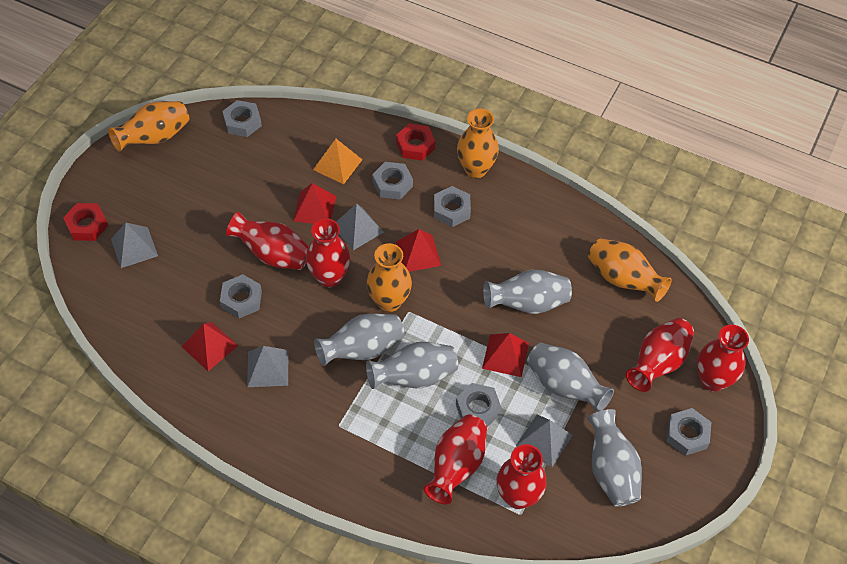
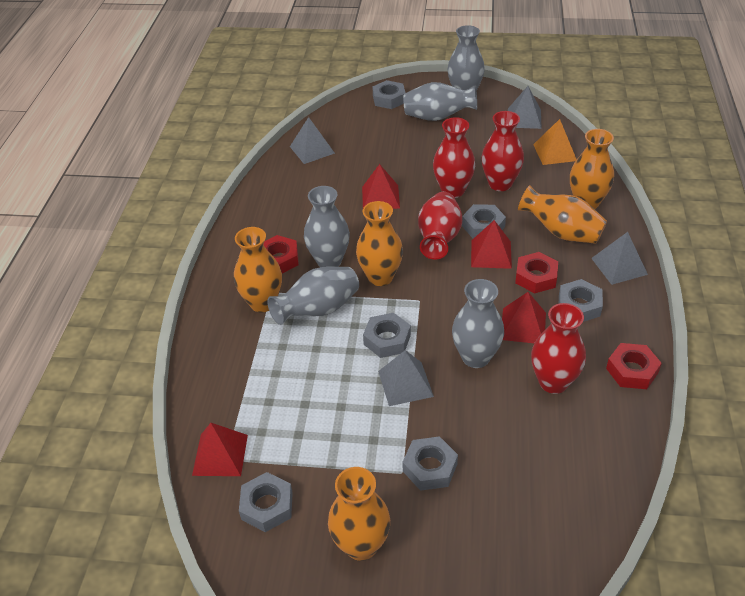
orange vase: [108,101,189,152] [367,243,412,312] [457,109,499,178] [588,238,672,302] = 4 -> [234,227,282,312] [328,467,390,561] [356,201,403,286] [518,185,607,244] [570,129,614,209] = 5
red nut: [63,203,108,241] [396,123,436,161] = 2 -> [263,235,299,273] [515,252,558,294] [606,343,662,389] = 3
red vase: [226,212,309,270] [306,218,350,287] [424,415,487,504] [497,444,547,509] [626,318,694,392] [697,325,749,392] = 6 -> [418,192,462,260] [433,117,475,198] [481,111,524,191] [531,303,586,394] = 4

